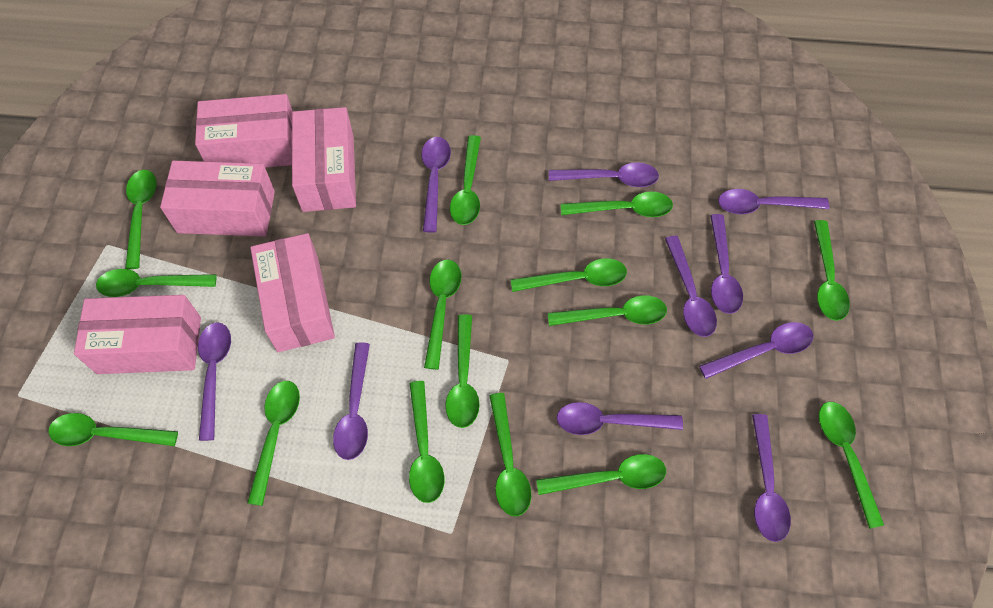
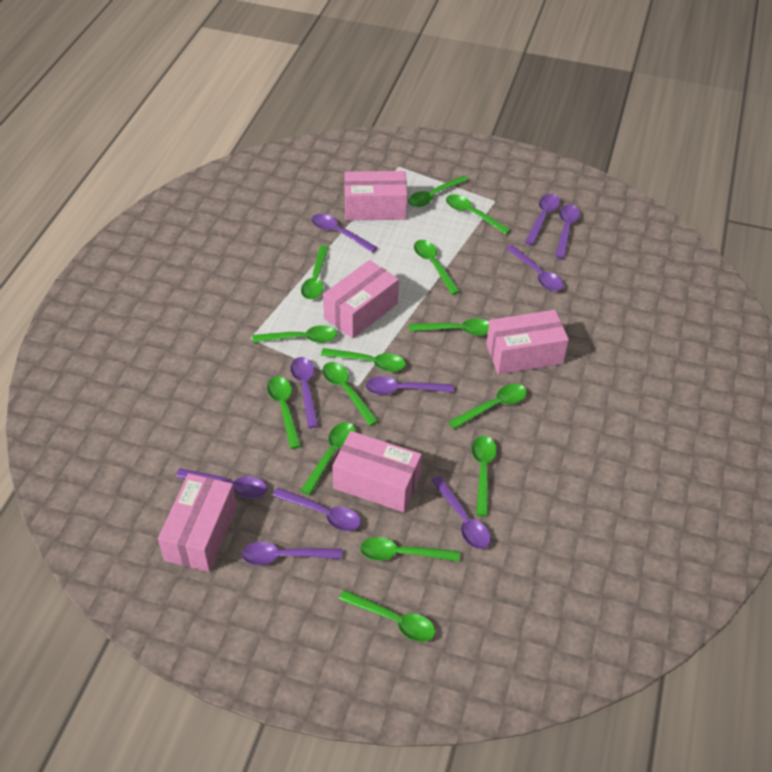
green spoon: [48,413,178,446] [96,269,217,297] [125,170,157,269] [247,381,300,506] [409,381,444,503] [424,260,461,370] [445,314,480,428] [450,135,481,225] [489,393,531,516] [511,258,627,292] [536,454,666,495] [548,295,667,326] [561,192,673,217] [814,220,850,321] [819,402,884,529] = 15 -> [252,325,337,343] [267,376,301,449] [300,422,356,495] [301,246,329,299] [321,348,406,372] [322,362,378,426] [339,590,435,642] [360,537,460,562] [408,175,468,207] [409,318,489,336] [414,240,460,295] [446,194,511,235] [448,384,527,429] [472,436,497,516] = 14

